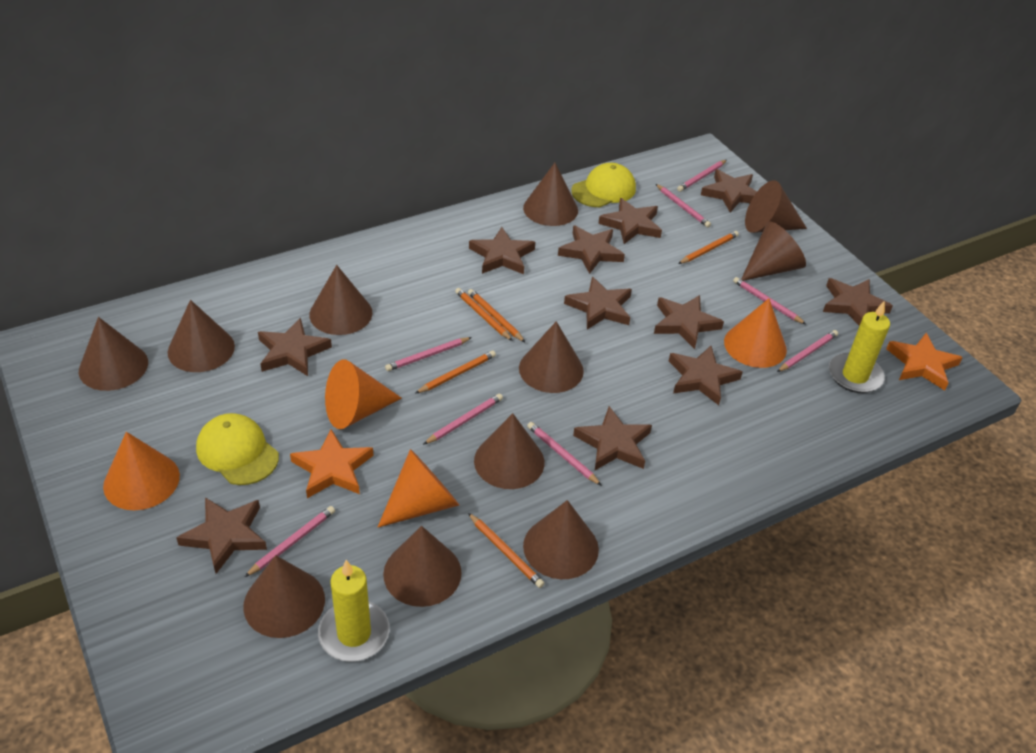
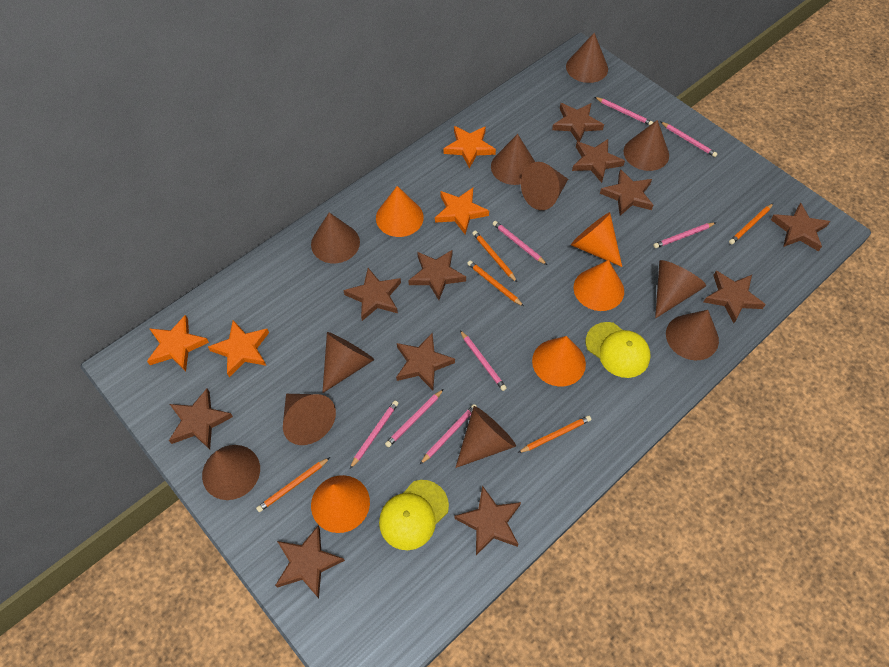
orange cone: [103,432,180,510] [325,359,402,429] [378,449,459,527] [724,298,787,368] = 4 -> [311,475,370,533] [376,186,424,237] [532,336,586,387] [571,212,622,267] [573,260,624,311] = 5
orange star: [290,429,373,498] [886,333,963,391] = 2 -> [147,315,209,371] [208,320,269,377] [435,188,489,234] [444,126,496,168] = 4
yellow candle: [318,560,390,662] [829,301,890,393] = 2 -> none = 0

